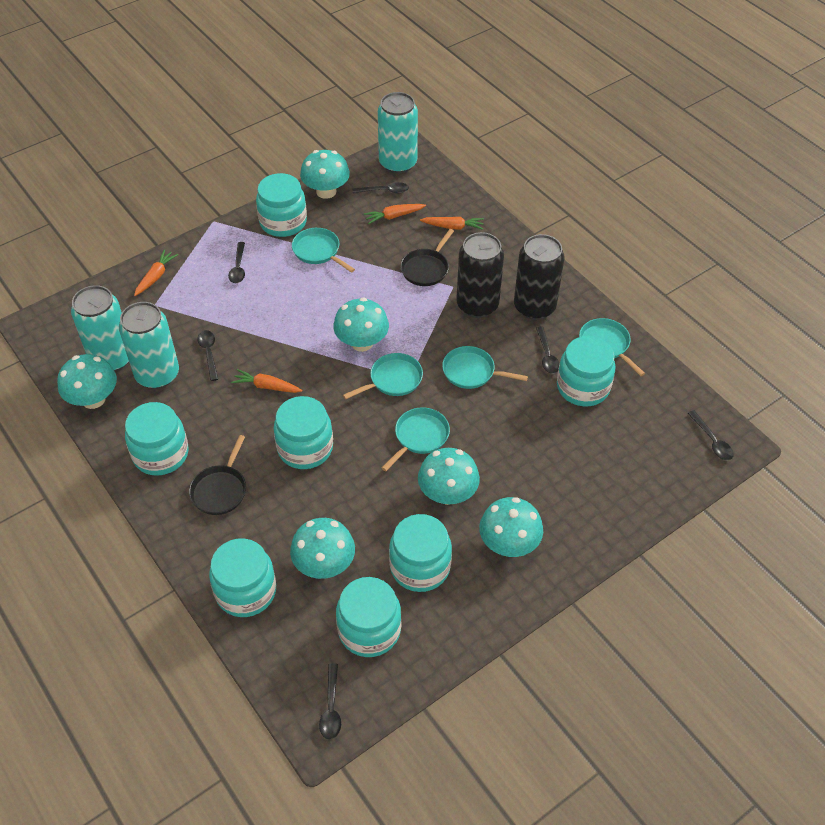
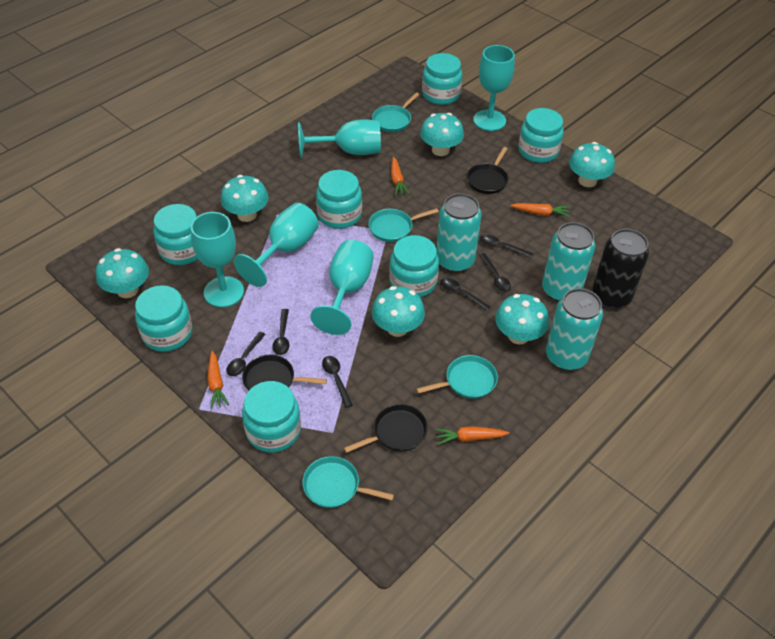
black can: [456,232,504,318] [514,234,565,320] = 2 -> [592,229,649,309] = 1
black pan: [189,435,246,515] [400,229,454,286] = 2 -> [242,355,327,391] [344,404,428,453] [467,147,509,194] = 3
turquoise goblet: none = 0 -> [191,212,244,307] [234,203,319,287] [298,119,381,158] [310,240,374,335] [473,45,515,131] = 5
turquoise pan: [292,228,355,273] [343,353,423,399] [382,407,450,471] [442,346,528,389] [579,318,645,376] = 5 -> [302,456,394,508] [368,208,439,242] [372,92,419,132] [416,355,498,399] = 4

